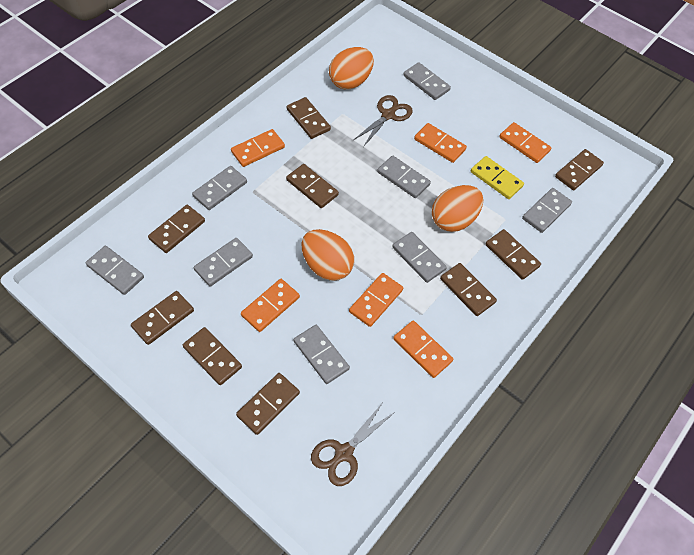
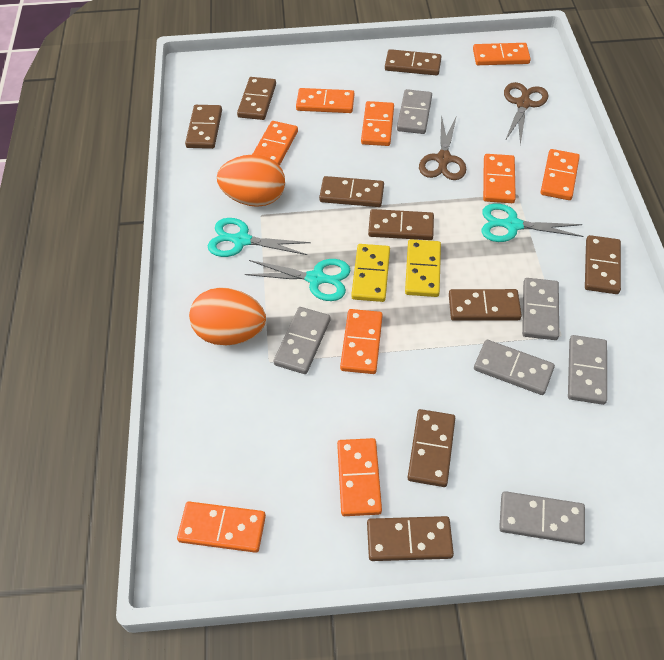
grey domino: [86,246,144,295] [192,166,247,210] [194,238,253,287] [294,325,350,384] [377,156,431,198] [392,232,447,283] [403,62,451,100] [522,188,572,233] = 8 -> [273,307,331,374] [397,89,432,134] [474,340,555,395] [499,491,585,545] [522,278,559,340] [568,335,607,405] = 6
orange domino: [231,129,285,167] [241,279,300,332] [349,273,403,327] [393,321,453,378] [414,123,467,163] [499,122,552,163] = 6 -> [177,501,266,553] [252,121,298,166] [296,88,354,113] [337,438,382,516] [340,309,383,374] [361,101,394,146] [473,43,531,65] [483,154,516,203] [540,149,580,200] = 9
orange egg: [302,229,354,281] [329,47,374,89] [432,185,483,232] = 3 -> [189,287,266,345] [217,154,285,207] = 2
turquoise scissors: none = 0 -> [208,218,311,257] [245,259,351,301] [481,203,583,242] = 3
yellow domino: [471,156,524,199] = 1 -> [351,244,390,302] [405,239,441,297] = 2

